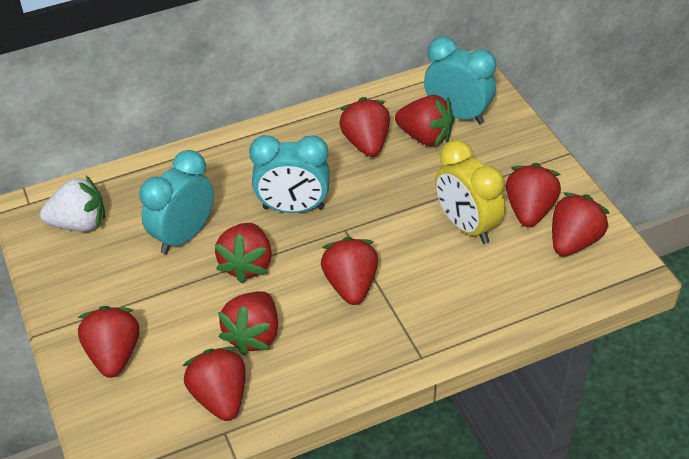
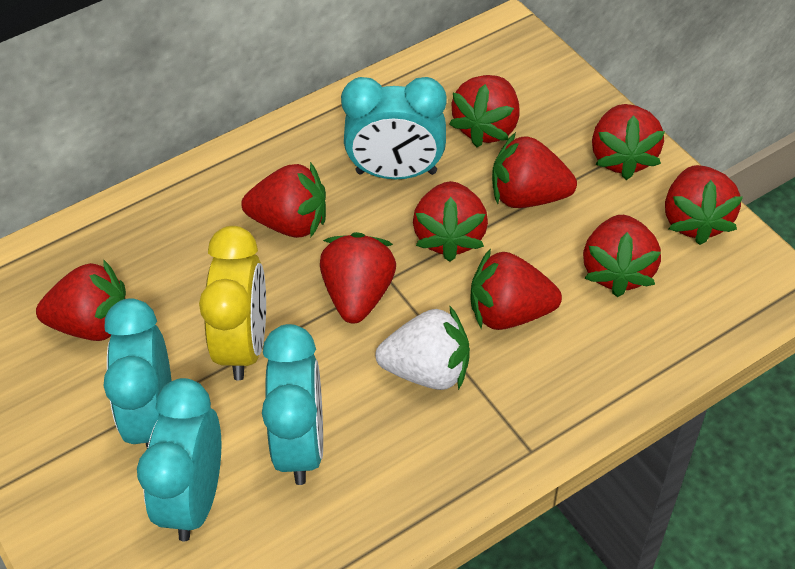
red strawberry: [77,306,139,378] [183,347,246,421] [214,223,272,283] [218,291,278,355] [321,237,378,305] [339,97,390,157] [395,95,454,146] [506,163,561,227] [552,193,610,256] = 9 -> [36,259,126,341] [241,162,326,238] [320,232,396,323] [413,181,488,262] [449,75,520,147] [470,248,562,330] [492,132,577,208] [583,215,661,297] [592,104,665,180] [665,165,743,245] = 10
turquoise clock: [139,150,214,254] [249,135,330,213] [424,37,496,124] = 3 -> [104,298,172,448] [137,378,221,541] [262,324,323,485] [341,77,447,179] = 4

